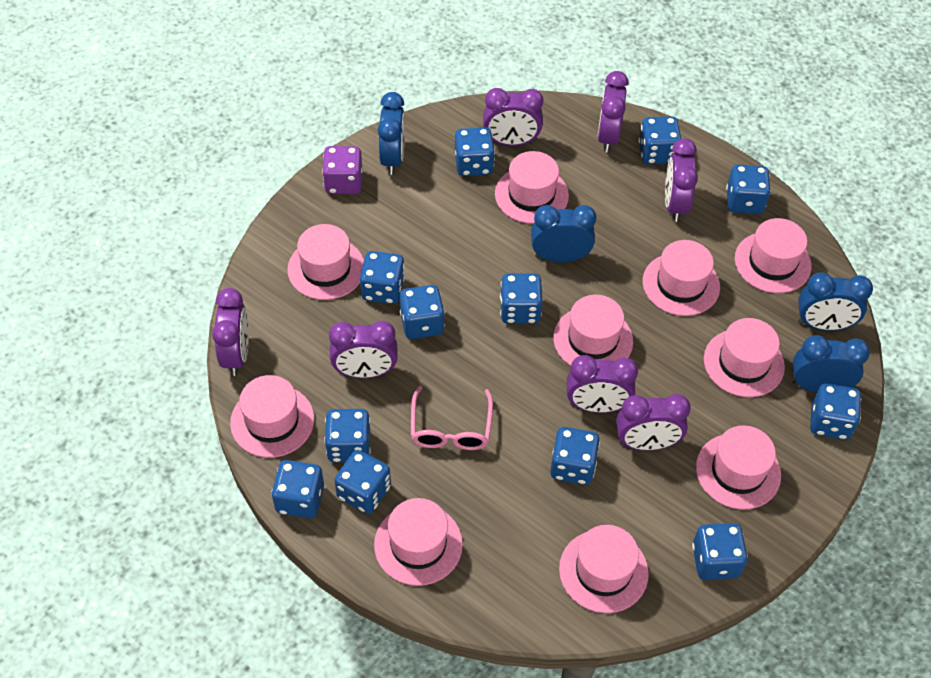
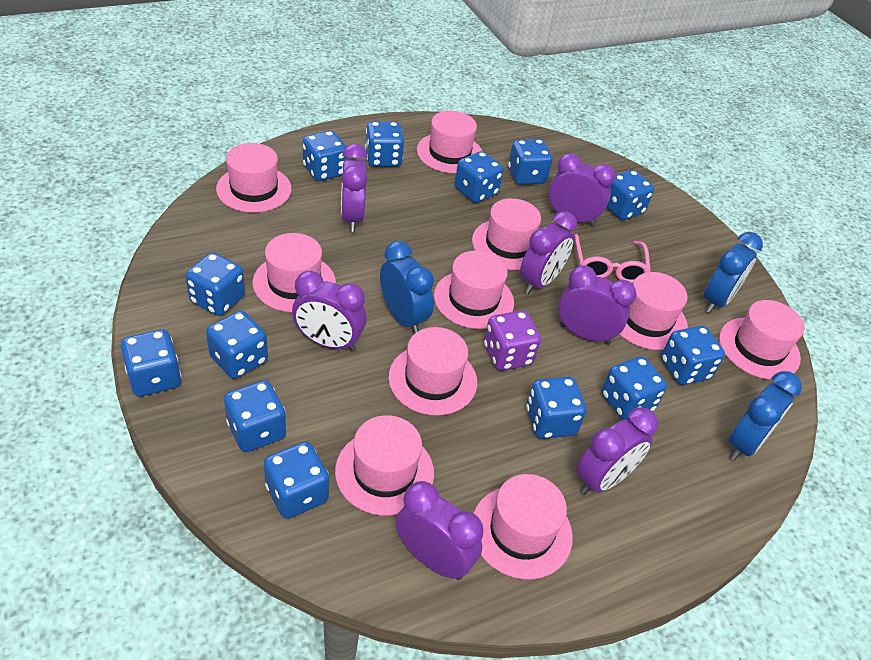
blue clock: [378,92,405,175] [531,205,597,262] [793,335,870,393] [798,272,873,331] = 4 -> [380,241,434,334] [704,232,763,313] [728,371,802,461] = 3
blue dice: [272,460,324,518] [324,409,371,462] [334,450,391,514] [360,251,405,304] [400,285,445,339] [455,127,495,176] [500,273,543,324] [550,427,600,485] [638,117,681,164] [692,523,748,580] [726,165,771,214] [810,383,861,440] = 12 -> [120,329,181,397] [185,252,245,316] [206,311,268,379] [224,380,286,452] [264,442,329,519] [303,130,347,181] [365,121,404,167] [455,151,504,203] [508,139,553,185] [526,377,587,439] [602,356,667,420] [607,170,654,220] [661,326,725,385] = 13

